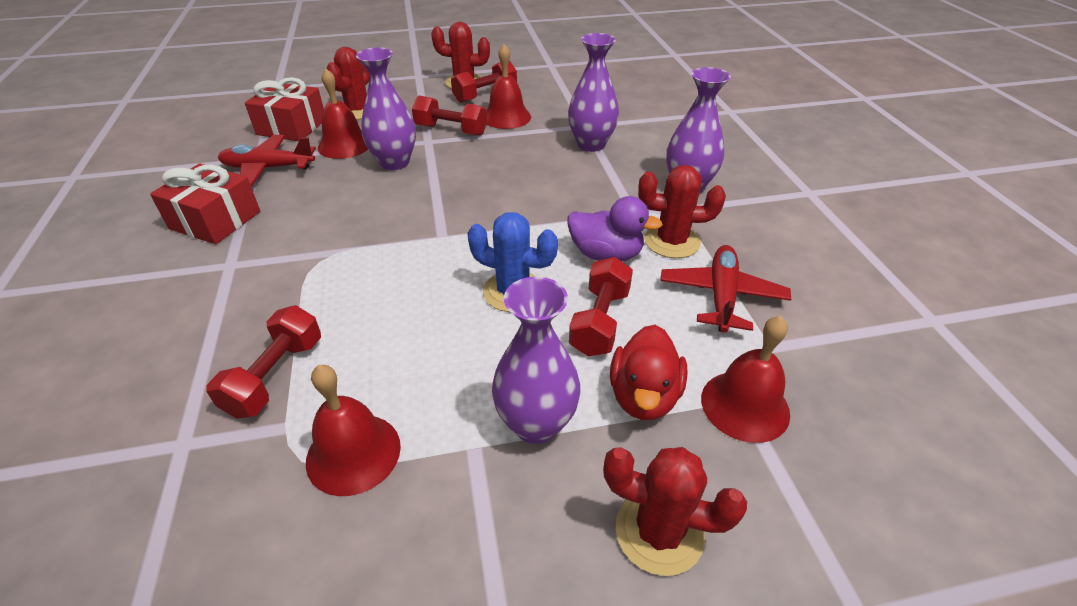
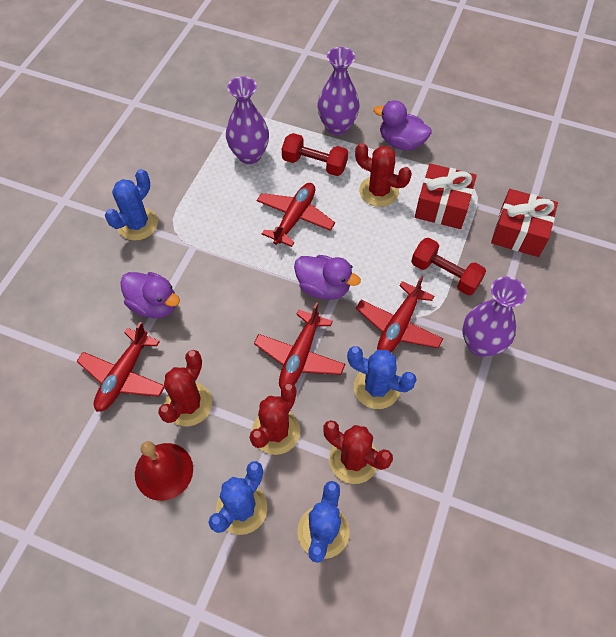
blue cactus: [467,212,558,312] = 1 -> [105,169,158,241] [208,461,267,535] [297,481,350,563] [347,346,417,409] = 4
purple duck: [567,196,663,261] = 1 -> [120,272,180,318] [294,255,361,300] [374,100,432,150] = 3
purple vase: [356,47,416,170] [492,277,581,444] [568,33,619,152] [666,67,731,194] = 4 -> [226,76,269,164] [317,47,360,135] [462,277,527,357] = 3
red bell: [306,365,401,496] [318,69,368,159] [486,44,531,129] [701,316,790,443] = 4 -> [135,441,193,501] = 1
red duck: [610,325,687,420] = 1 -> none = 0
red dumbbell: [206,305,321,419] [412,96,487,136] [451,61,517,103] [569,257,633,356] = 4 -> [282,133,348,176] [411,238,486,295] = 2
red plane: [218,135,316,187] [660,245,791,333] = 2 -> [77,322,164,412] [254,302,345,388] [257,183,335,247] [356,275,443,353] = 4

